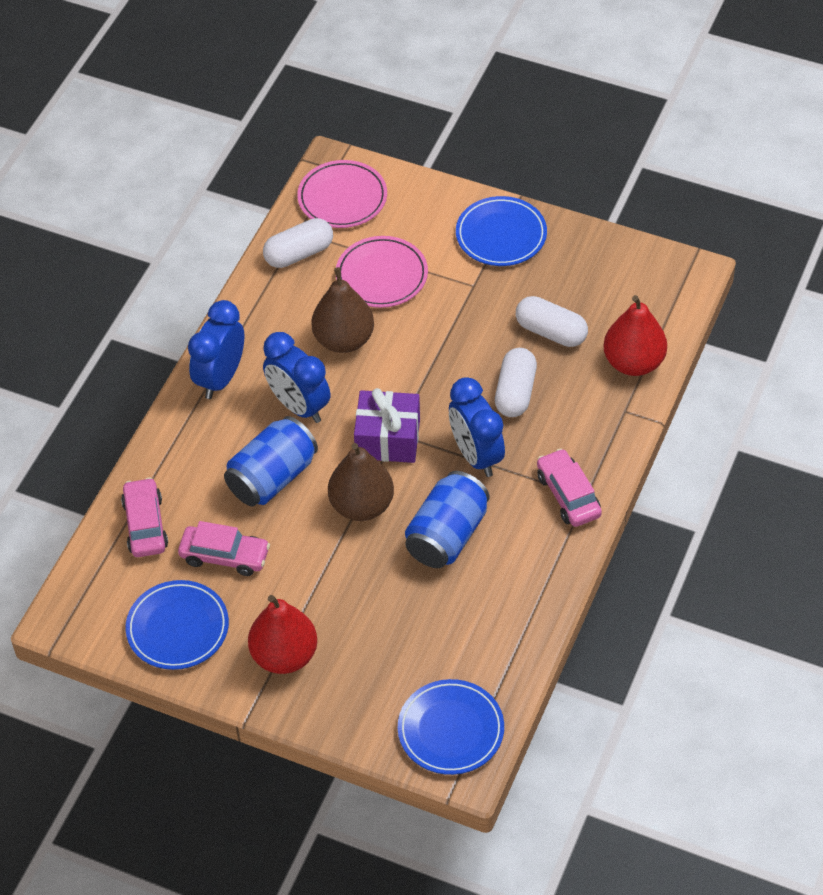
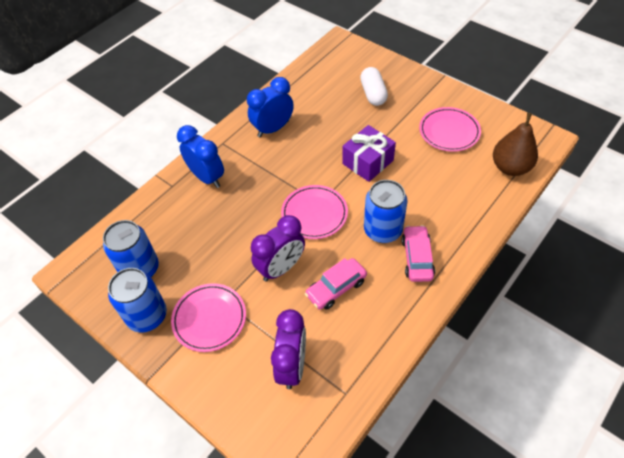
blue can: [224,416,318,507] [405,471,489,568] = 2 -> [103,220,159,277] [108,268,167,333] [364,180,408,243] = 3
blue clock: [188,300,244,399] [263,332,330,423] [449,377,505,477] = 3 -> [177,125,224,188] [247,77,294,137] = 2
blue plate: [125,580,229,670] [398,679,504,775] [456,196,547,266] = 3 -> none = 0
brown pear: [311,267,374,353] [328,443,394,521] = 2 -> [493,113,538,176] = 1
pink car: [121,477,168,557] [178,521,270,576] [537,448,602,527] = 3 -> [305,258,367,310] [401,225,435,282] = 2
pink plate: [297,160,387,228] [336,236,428,308] = 2 -> [171,283,246,352] [281,185,348,239] [419,107,481,152] = 3
purple clock: none = 0 -> [251,215,305,281] [271,309,306,389] = 2
red pear: [248,595,317,674] [604,295,667,376] = 2 -> none = 0
white capsule: [263,218,333,268] [495,348,537,417] [516,296,588,347] = 3 -> [360,67,388,106] = 1

